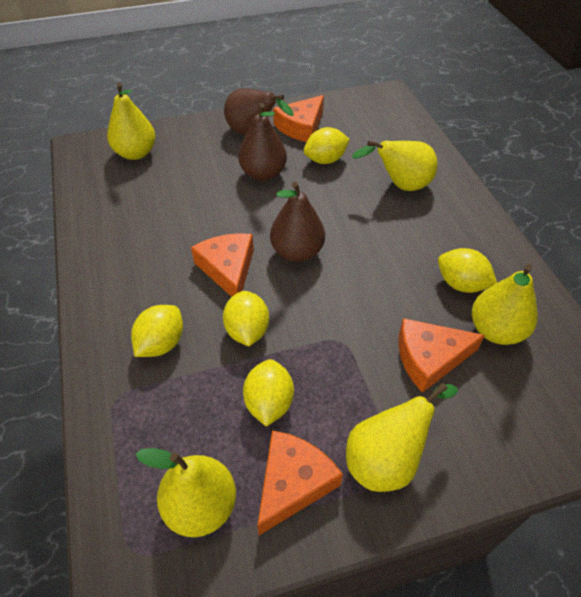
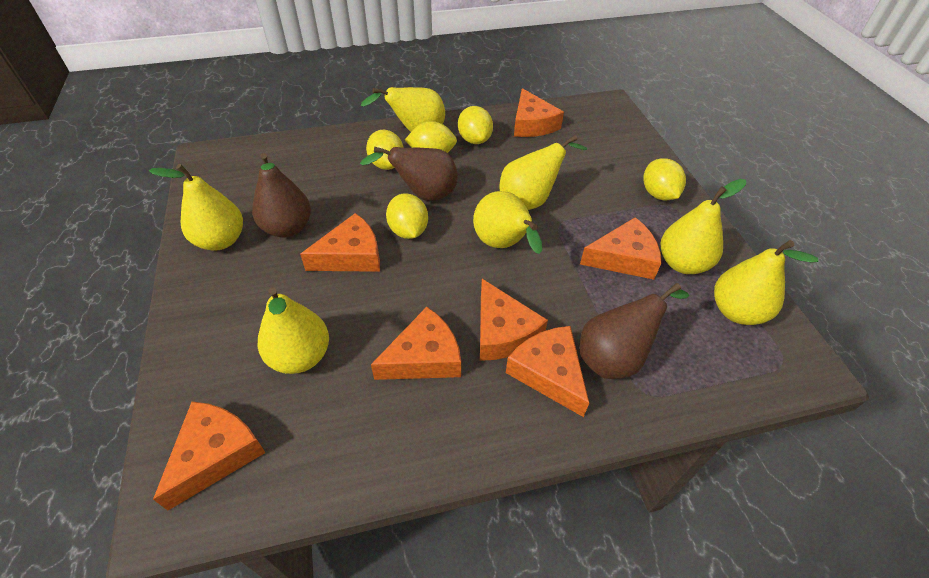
orange cheese: [191,233,254,297] [257,430,343,535] [273,95,324,142] [398,318,485,393] = 4 -> [153,402,266,510] [300,213,380,272] [371,307,461,380] [480,279,548,361] [506,326,589,417] [514,88,564,137] [580,217,662,280] = 7
yellow pear: [107,83,156,160] [136,448,236,537] [346,383,458,492] [352,141,438,191] [472,264,538,345] = 5 -> [149,164,243,251] [258,287,329,374] [361,87,445,132] [473,191,542,254] [499,135,587,210] [660,179,746,274] [714,240,818,325] = 7

